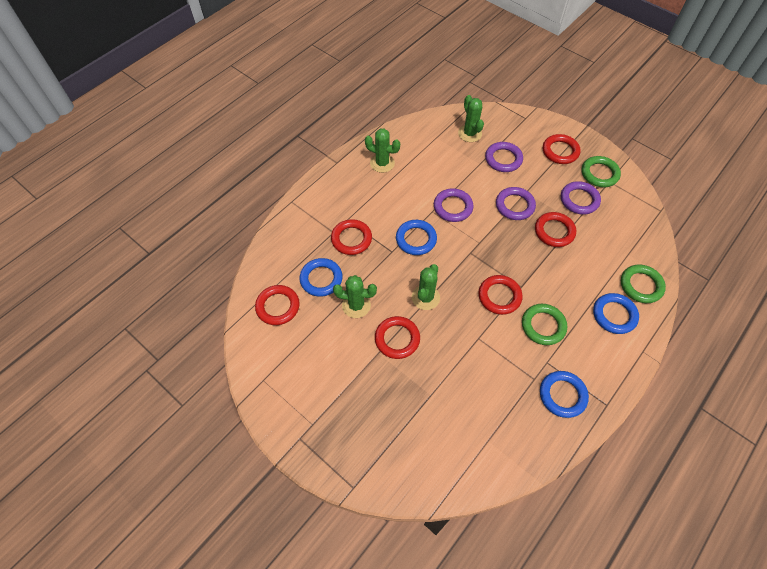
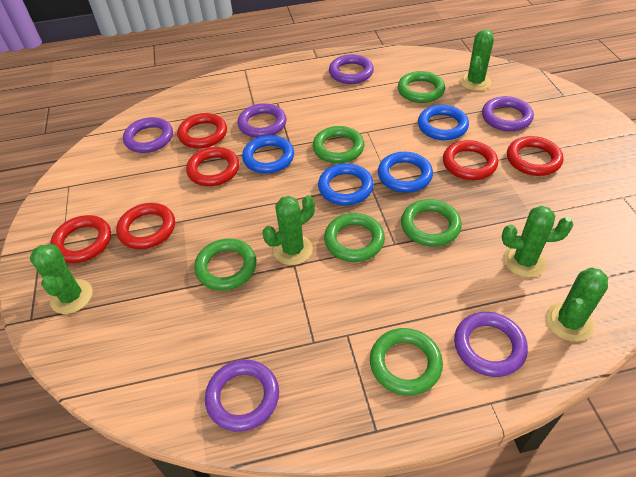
green cactus: [333,275,377,318] [365,129,400,173] [412,264,440,310] [458,95,484,142] = 4 -> [30,244,93,314] [263,195,315,265] [460,30,494,91] [502,206,573,277] [546,268,608,342] = 5
green ring: [522,304,567,345] [582,156,621,187] [621,264,666,303] = 3 -> [194,238,257,291] [313,126,364,164] [324,213,385,262] [370,328,443,396] [398,71,445,103] [401,199,462,247] = 6
purple ring: [434,188,474,222] [485,142,523,172] [496,187,536,220] [561,181,601,214] = 4 -> [123,117,173,153] [205,360,279,432] [238,103,287,138] [329,54,374,84] [454,312,528,377] [482,96,534,131] = 6

